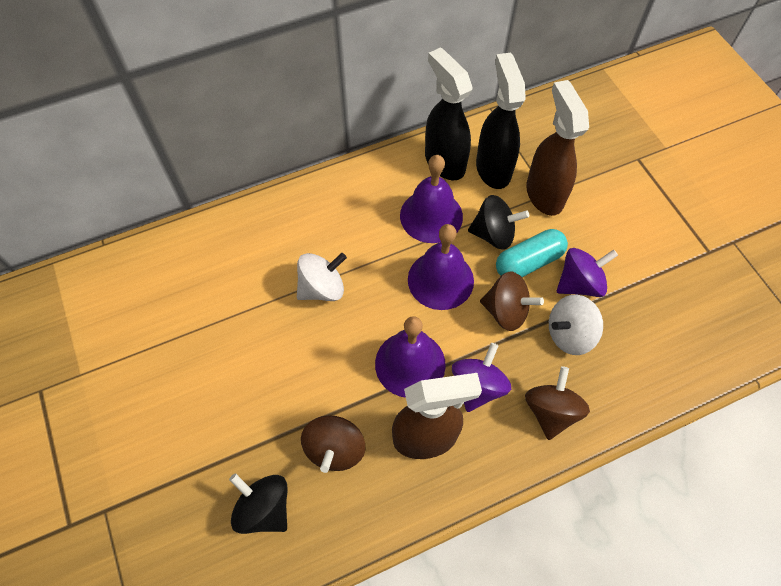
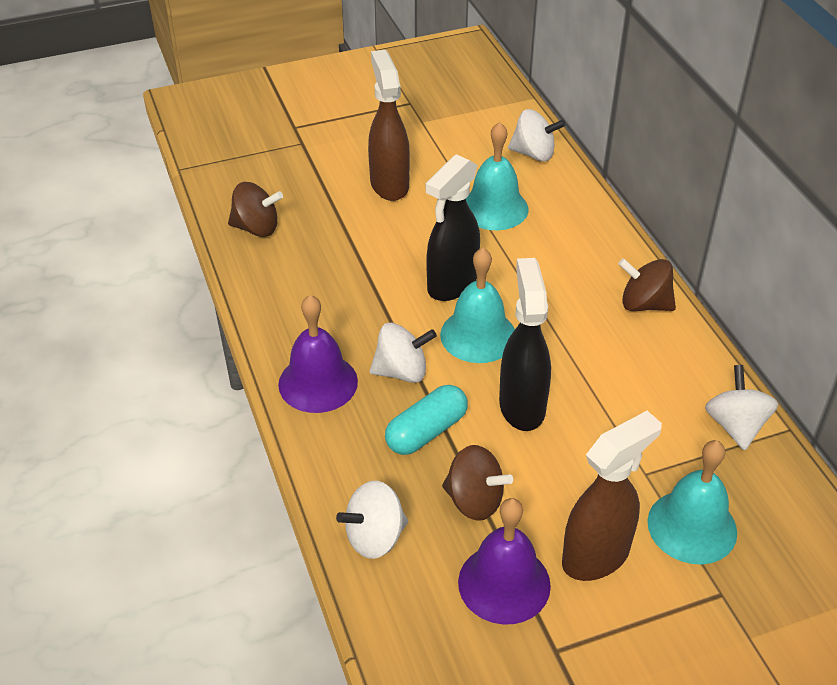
black spinning top: [229,473,287,534] [468,195,529,250] = 2 -> none = 0
purple bell: [375,316,446,398] [400,155,463,243] [408,224,474,310] = 3 -> [278,295,358,413] [458,498,551,625] = 2
purple spinning top: [452,343,511,412] [557,248,618,297] = 2 -> none = 0
turquoise bell: none = 0 -> [440,248,515,363] [466,122,528,230] [647,440,737,564] = 3
white spinning top: [297,253,347,301] [549,295,603,355] = 2 -> [336,481,408,559] [370,323,437,383] [508,109,566,162] [705,365,778,451] = 4

